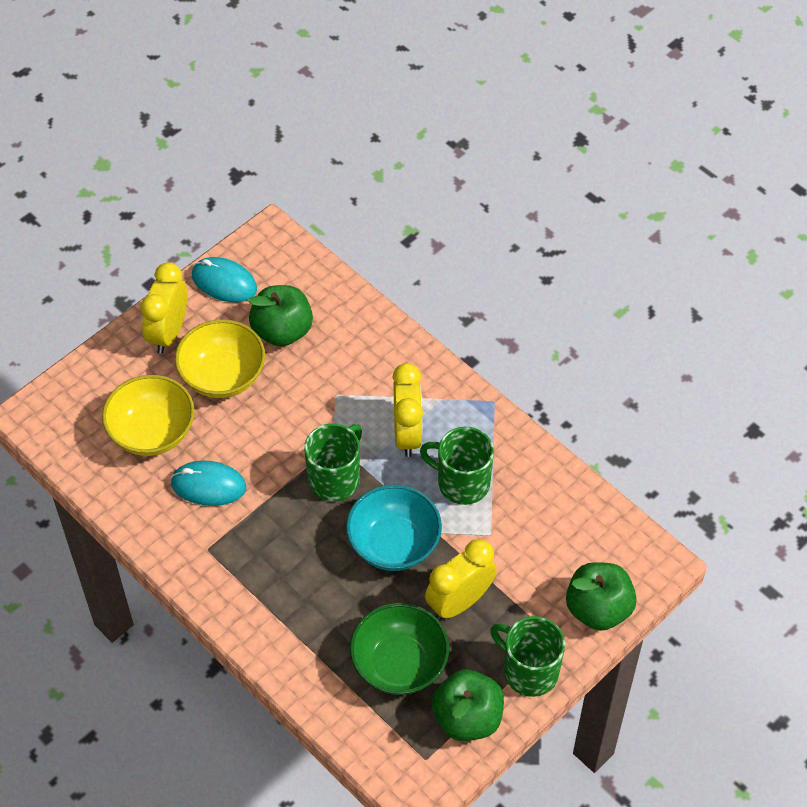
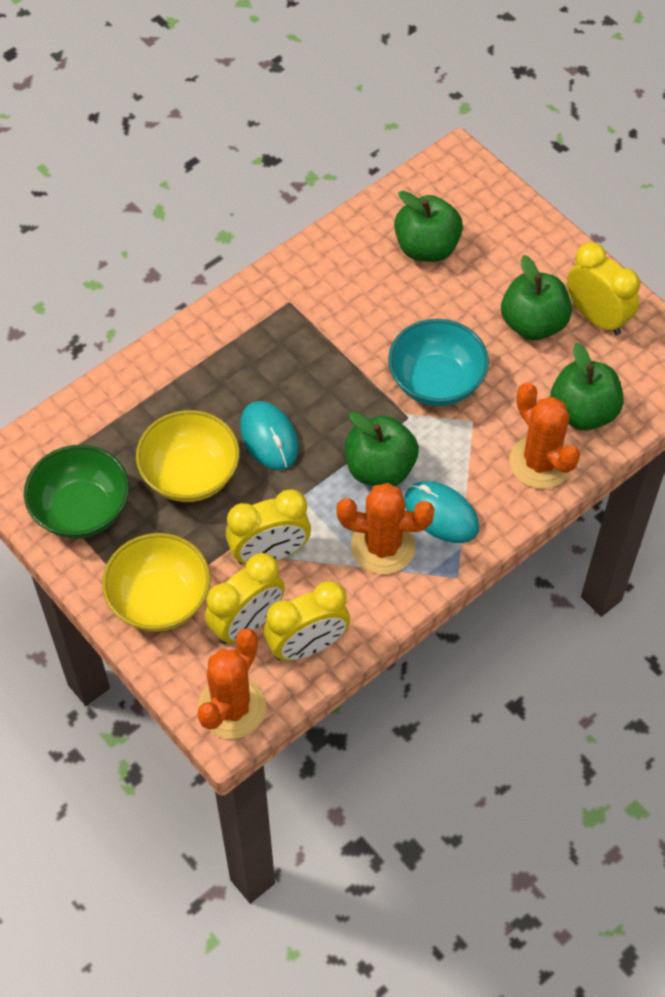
green apple: [248,285,313,347] [432,669,504,741] [566,562,637,631] = 3 -> [345,412,419,486] [394,191,463,262] [501,255,572,340] [550,343,623,430] = 4
green mug: [304,423,362,502] [420,427,494,505] [491,616,565,697] = 3 -> none = 0
orange cactus: none = 0 -> [197,628,266,739] [336,483,435,574] [509,383,580,489] = 3
yellow clock: [140,262,187,354] [392,363,423,457] [425,539,497,620] = 3 -> [205,553,285,644] [226,489,311,565] [264,581,350,661] [567,242,640,335] = 4

